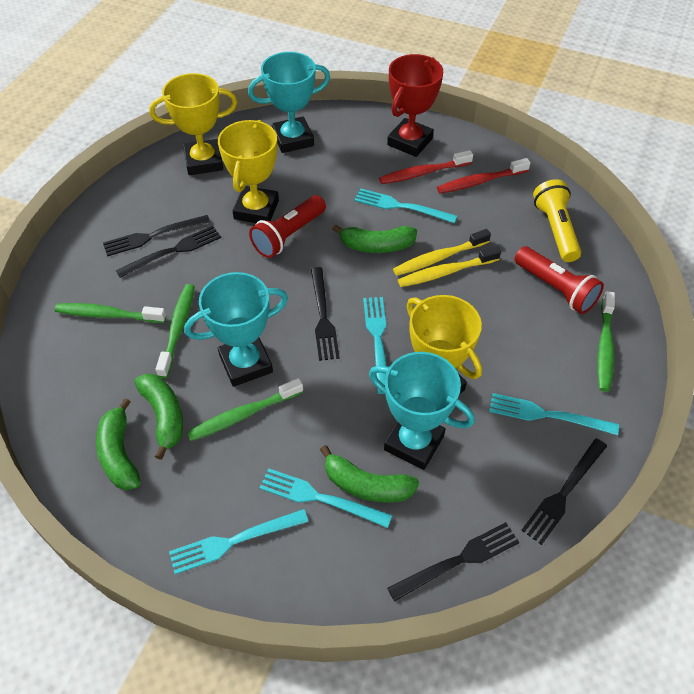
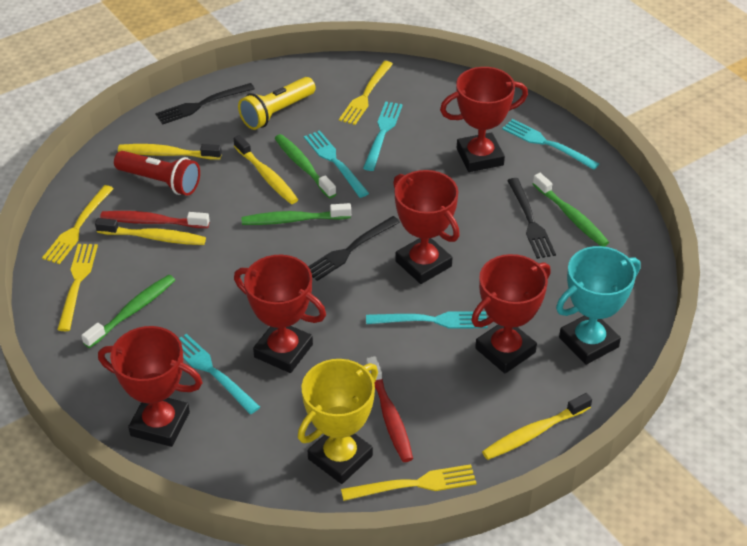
black fork: [103,215,210,256] [115,226,221,278] [311,267,340,361] [387,522,519,602] [521,438,607,545] = 5 -> [155,83,255,125] [308,216,400,281] [507,178,556,259] = 3
green banana: [96,398,140,490] [135,373,183,460] [320,445,419,503] [332,224,417,253] = 4 -> none = 0
red flashlight: [249,195,326,258] [515,246,604,314] = 2 -> [114,151,200,196] = 1
red trophy: [387,54,443,157] = 1 -> [98,326,203,447] [234,255,326,373] [393,170,460,284] [440,67,528,172] [471,254,551,373] = 5
turquoise trophy: [184,272,288,387] [248,52,330,153] [369,352,475,470] = 3 -> [556,246,641,365] = 1
yellow fork: none = 0 -> [42,185,114,264] [57,244,98,331] [339,61,393,125] [341,464,477,501] = 4
yellow toothbrush: [393,229,491,276] [398,246,501,287] = 2 -> [95,218,206,245] [118,144,222,160] [234,135,298,204] [482,393,592,460] = 4
yellow trophy: [149,73,237,175] [218,120,279,223] [407,295,482,393] = 3 -> [298,359,378,484] = 1

